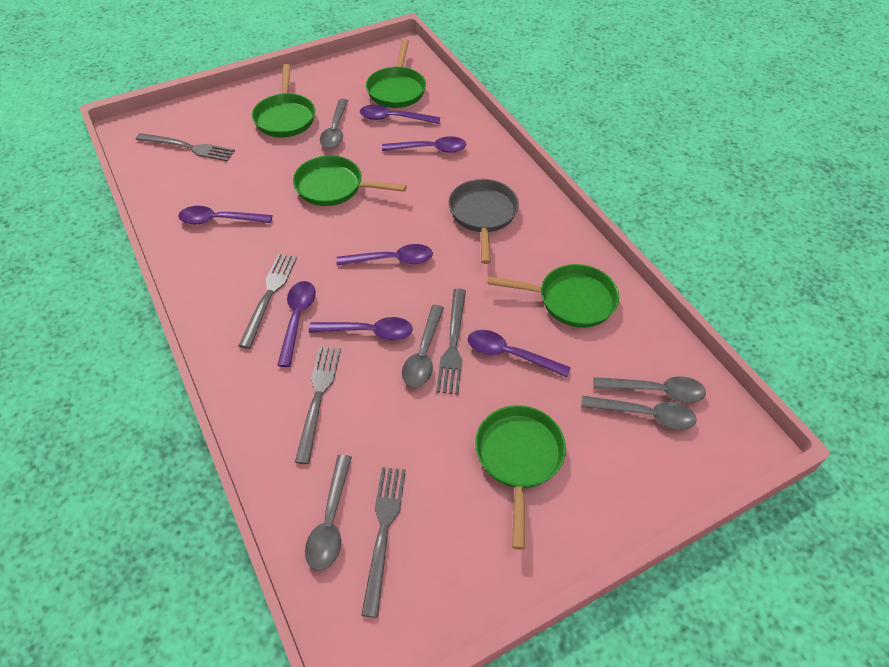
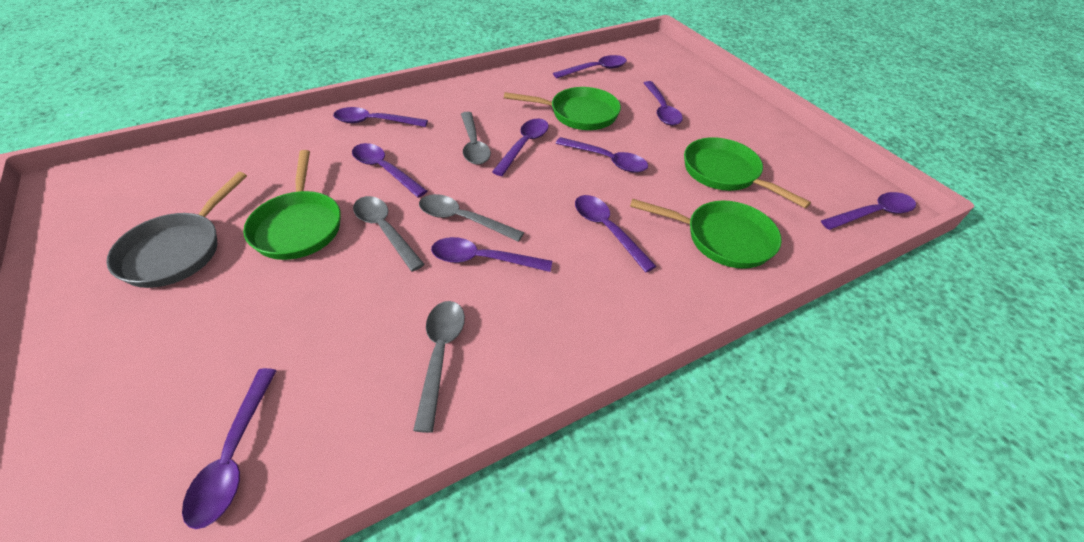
green pan: [252,64,315,137] [293,155,407,206] [366,39,426,108] [475,405,566,550] [487,264,619,328] = 5 -> [243,150,341,260] [504,87,621,130] [630,199,782,269] [684,137,811,208] = 4
grey fork: [136,133,235,161] [239,253,297,349] [295,346,341,464] [361,467,406,618] [436,289,466,395] = 5 -> none = 0
grey spoon: [305,455,352,571] [320,99,348,149] [402,305,444,387] [581,396,697,430] [593,376,706,403] = 5 -> [353,196,425,272] [413,301,465,433] [419,194,524,242] [461,112,491,165] = 4
purple spoon: [178,206,272,224] [277,281,316,367] [309,317,413,340] [336,244,433,266] [360,105,440,124] [382,136,466,153] [468,330,571,377] = 7 -> [182,368,277,529] [333,107,428,127] [352,143,427,198] [431,237,552,272] [492,118,549,176] [553,55,627,78] [556,137,648,173] [575,195,656,272] [644,81,683,126] [821,192,916,230] = 10

